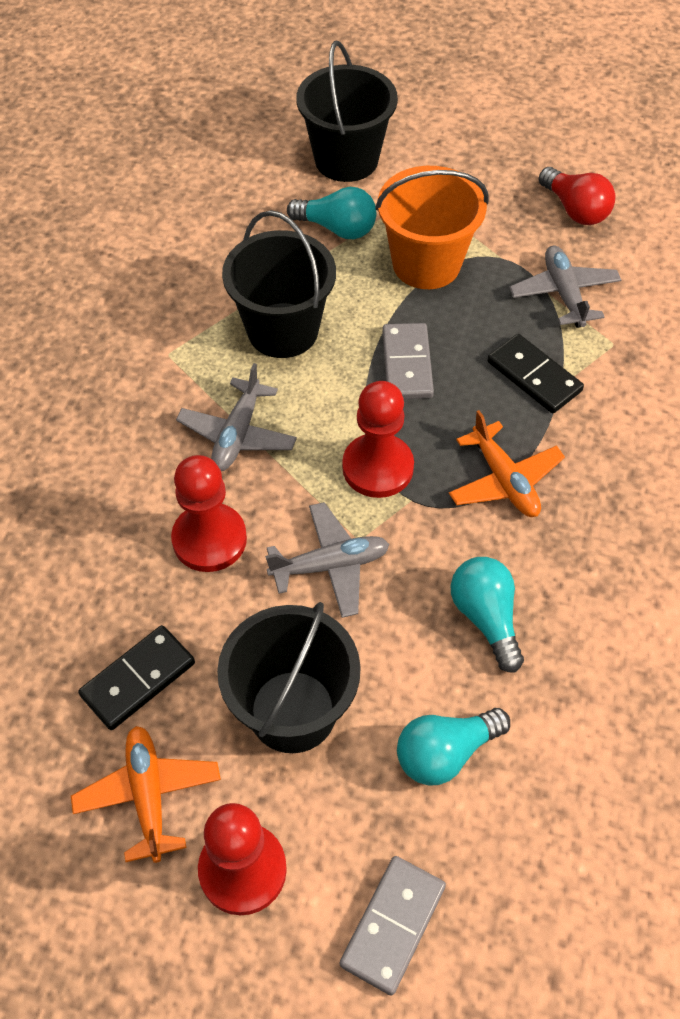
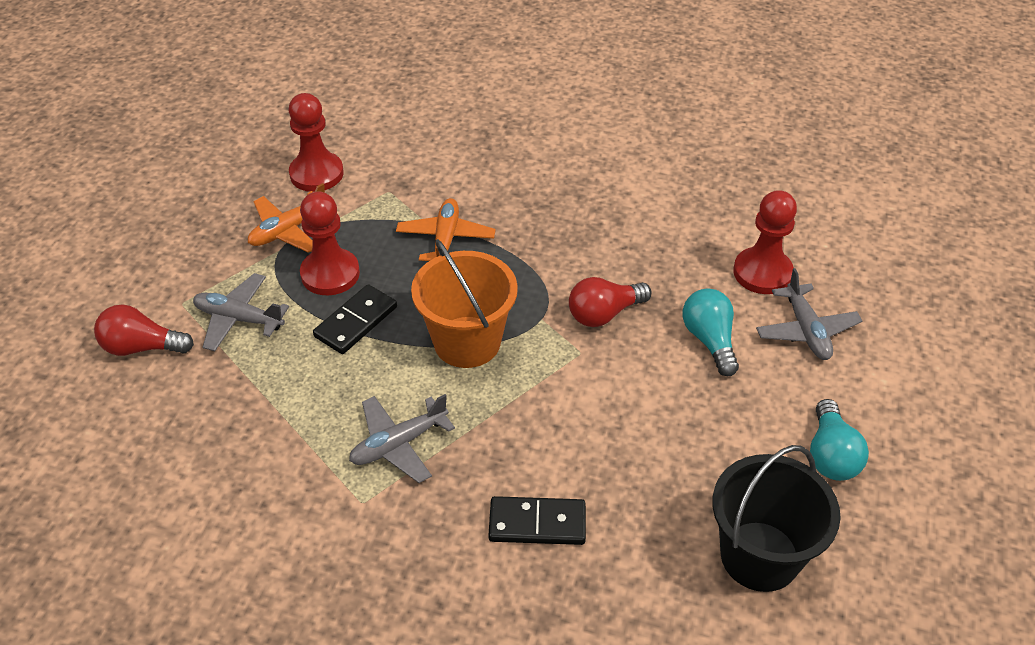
black bucket: [217,602,361,753] [222,210,336,358] [296,41,398,182] = 3 -> [712,445,841,592] = 1
grey domino: [340,856,446,996] [382,323,434,399] = 2 -> none = 0
red light bulb: [539,167,616,225] = 1 -> [94,304,194,356] [569,277,652,327] = 2
turquoise light bulb: [287,187,376,239] [397,708,510,786] [451,557,524,673] = 3 -> [683,288,739,376] [810,399,869,481] = 2

